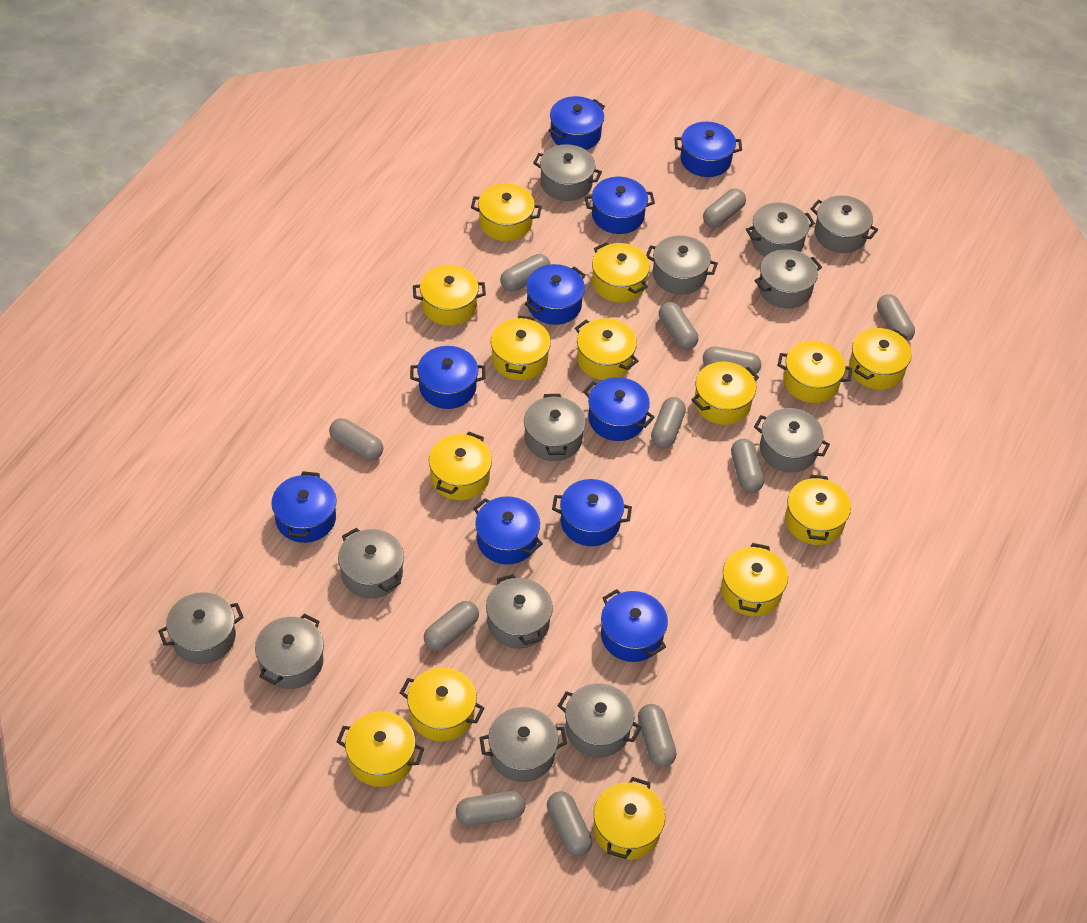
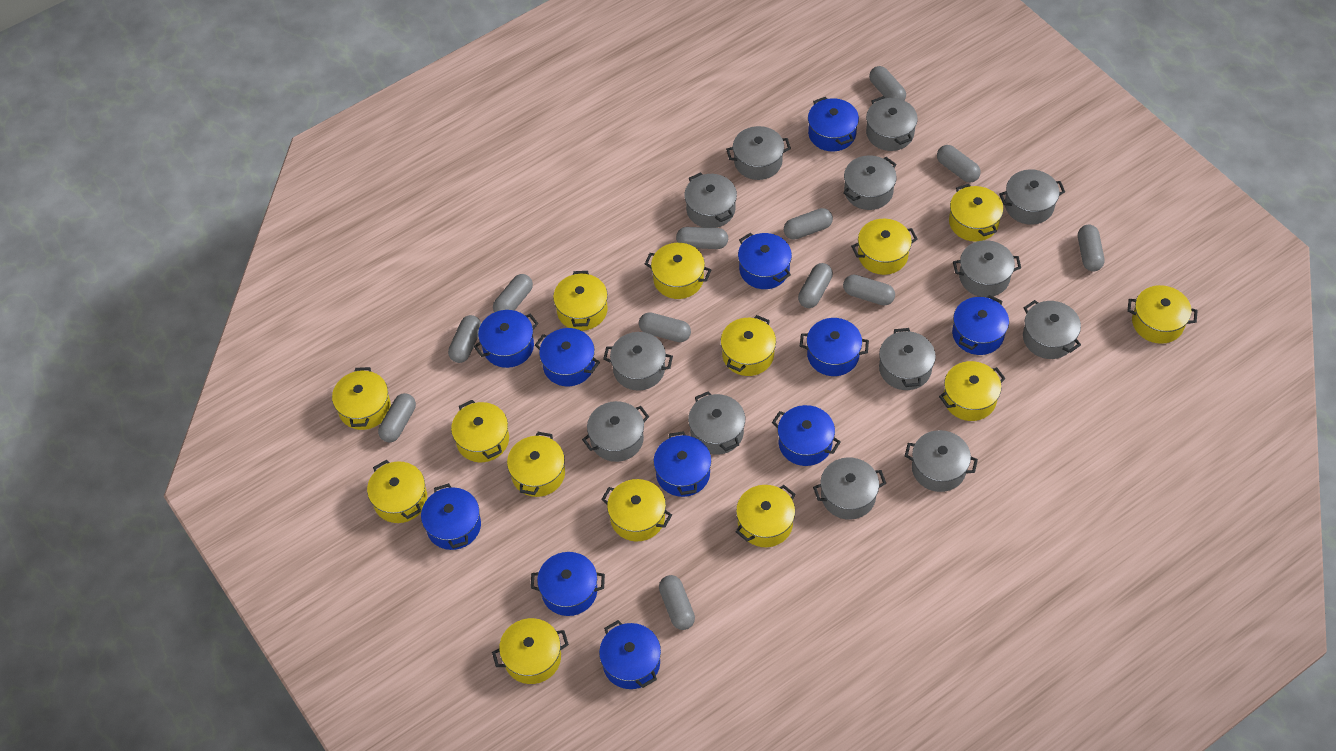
blue pot: [271,471,337,543] [410,346,485,409] [473,496,543,564] [525,264,586,325] [548,96,605,150] [552,479,632,546] [583,377,655,441] [585,177,655,234] [601,589,668,662] [674,122,742,177] = 10 -> [421,483,481,550] [474,310,538,368] [530,552,605,616] [535,328,600,386] [599,620,661,689] [653,431,711,497] [738,233,792,289] [772,405,841,466] [800,318,869,376] [808,97,859,151] [952,295,1009,355] = 11

